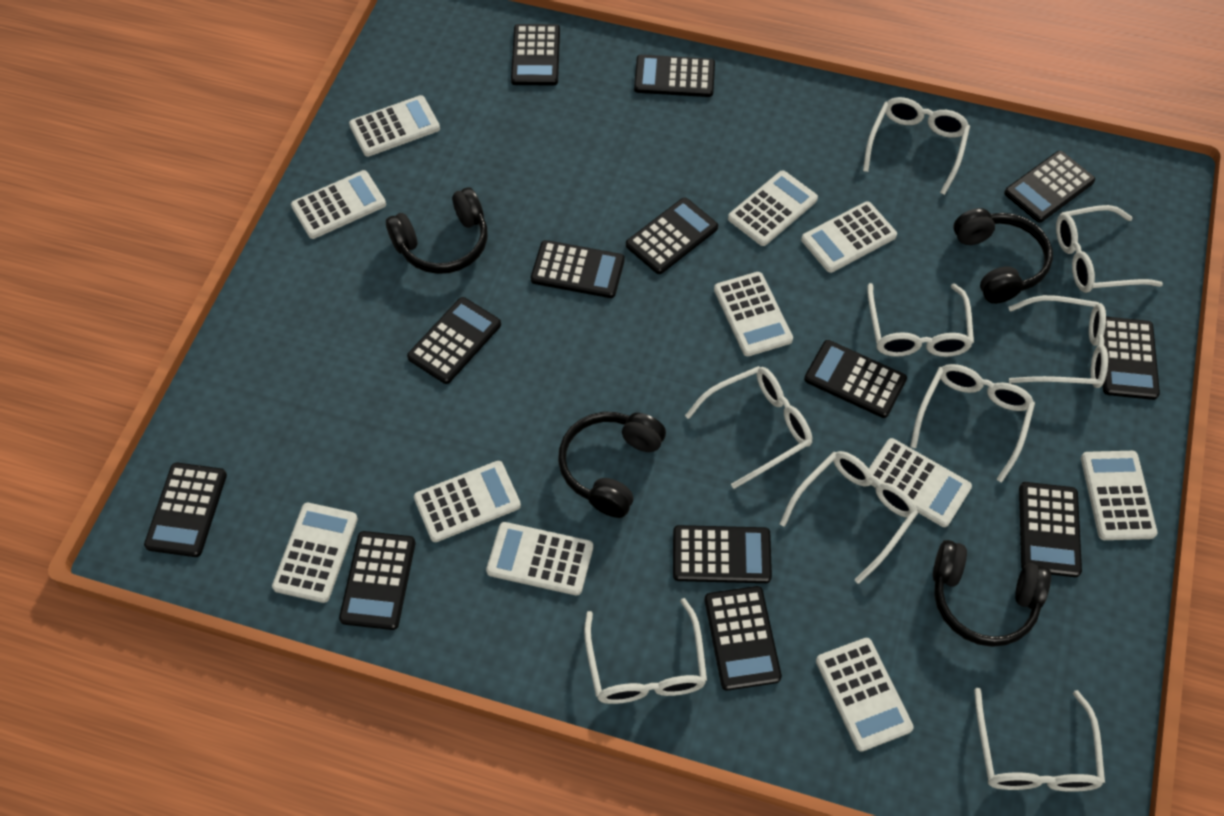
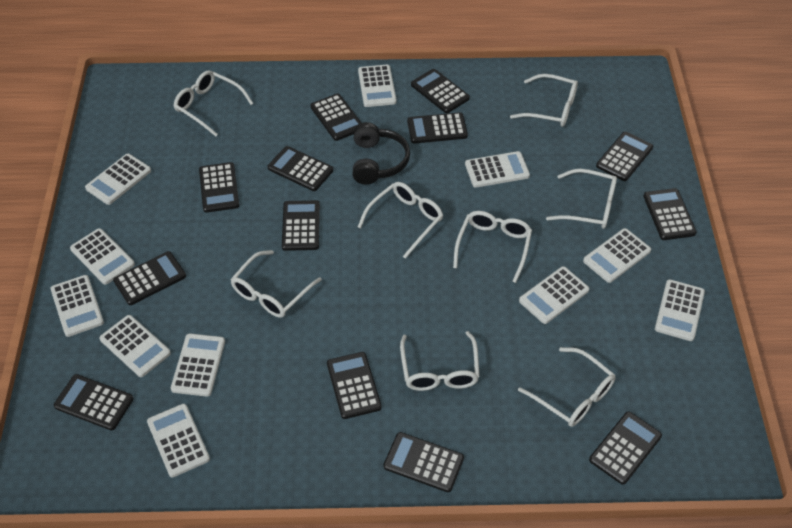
black headphones: [386,187,488,274] [558,412,666,518] [933,540,1051,647] [953,208,1053,304] = 4 -> [352,122,410,185] = 1
white glasses: [584,598,707,704] [685,366,812,489] [780,451,918,584] [863,97,970,195] [867,283,974,357] [910,364,1035,483] [974,688,1105,792] [1008,295,1108,388] [1056,205,1163,293] = 9 -> [174,70,253,136] [230,250,322,318] [358,182,443,259] [400,331,480,391] [453,211,532,283] [510,74,578,127] [518,347,615,427] [546,169,617,229] = 8

